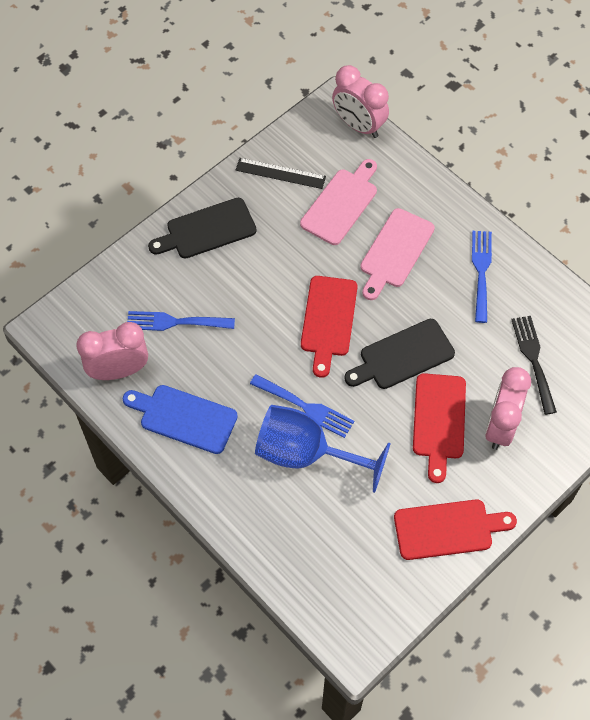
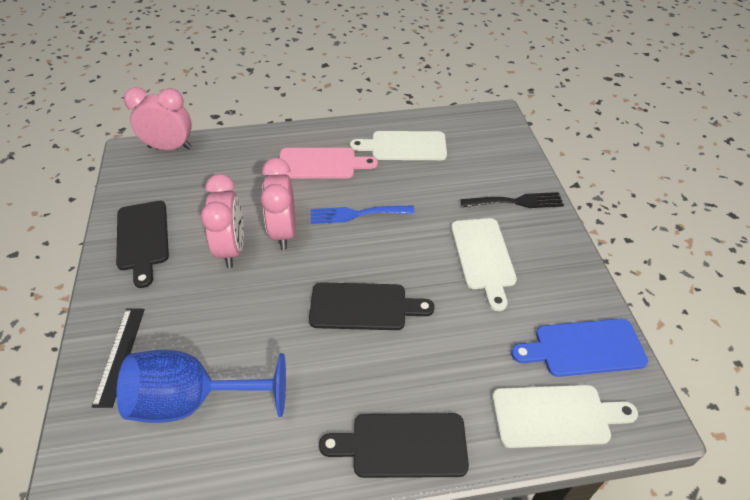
black cutting board: [148,198,257,258] [344,319,455,389] = 2 -> [116,201,169,288] [309,282,435,330] [319,413,469,478] = 3
blue fork: [127,311,235,331] [250,374,354,438] [472,231,492,323] = 3 -> [311,205,415,224] = 1
pink cutting board: [300,159,377,245] [360,208,435,300] = 2 -> [279,148,378,178] = 1
red cutting board: [301,276,358,378] [394,499,517,560] [413,373,466,483] = 3 -> none = 0
white cutting board: none = 0 -> [350,131,447,160] [451,218,517,311] [492,385,638,448] = 3

